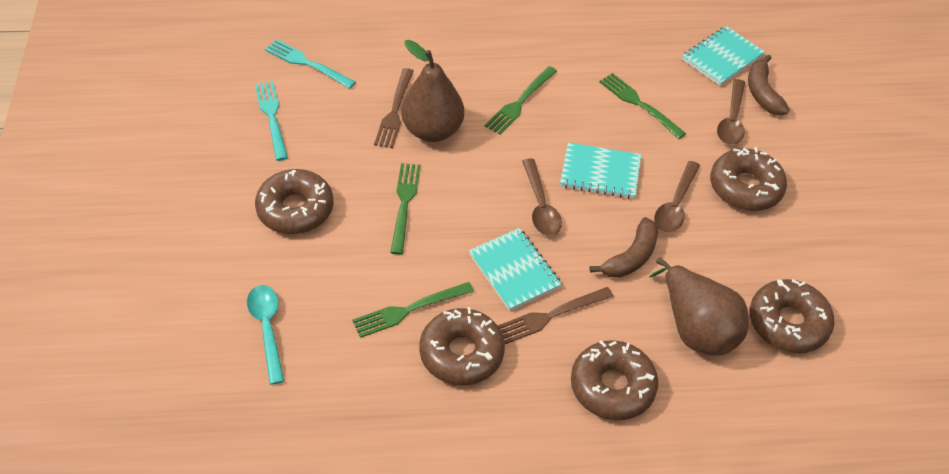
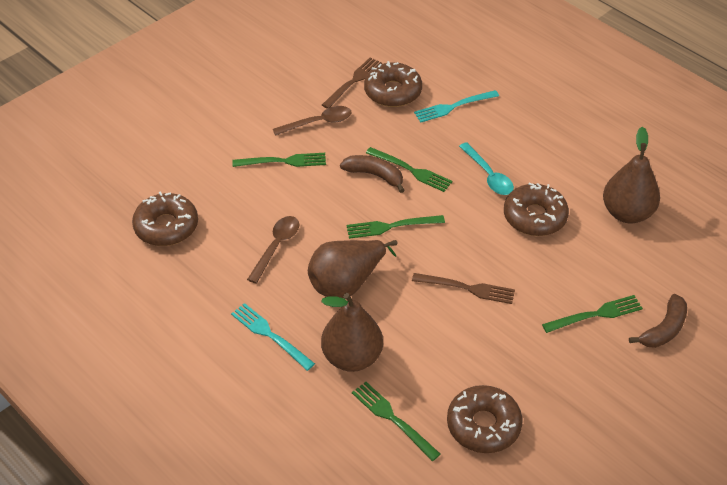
brown donut: [255,169,333,234] [419,307,505,385] [571,340,658,420] [710,147,787,211] [750,279,834,353] = 5 -> [132,191,198,246] [364,61,422,107] [447,385,523,453] [504,183,569,236] = 4
brown pear: [401,40,464,142] [649,258,749,355] = 2 -> [308,240,397,298] [321,293,383,372] [603,127,660,223] = 3
brown spoon: [522,158,562,236] [654,161,700,232] [717,79,745,145] = 3 -> [247,216,299,284] [273,106,352,136] = 2
green fork: [352,282,474,338] [390,163,421,255] [485,66,557,135] [599,73,686,139] = 4 -> [232,153,326,167] [346,215,445,239] [352,382,441,461] [366,147,452,192] [542,295,643,333] = 5
turquoise notebook: [469,228,562,311] [560,142,641,199] [682,26,765,86] = 3 -> none = 0

